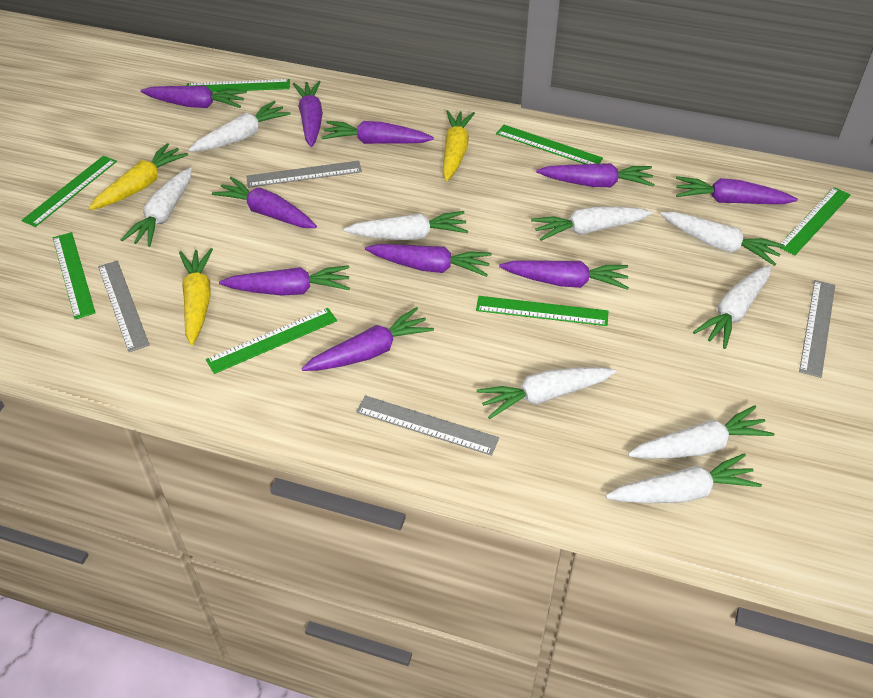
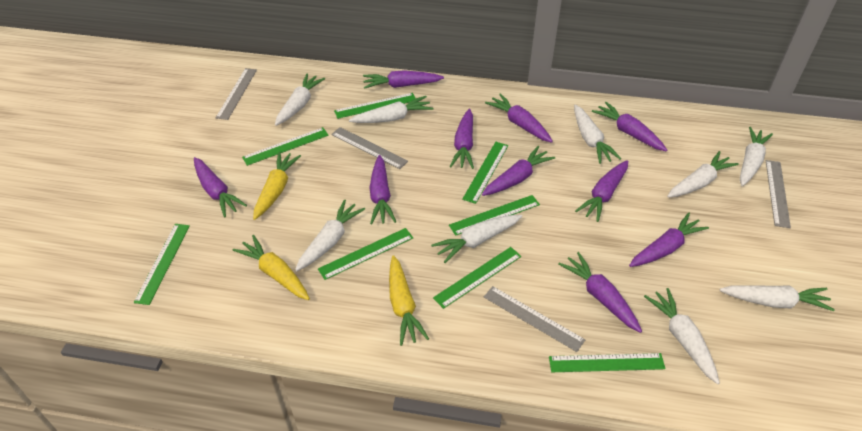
green ruler: [21,156,117,227] [53,232,96,319] [187,79,290,92] [206,308,337,374] [476,296,608,326] [496,125,603,164] [779,187,851,255] = 7 -> [133,224,190,305] [242,127,329,166] [318,228,413,280] [334,93,416,119] [433,247,521,309] [449,195,540,236] [462,142,508,204] [549,353,666,372] = 8

